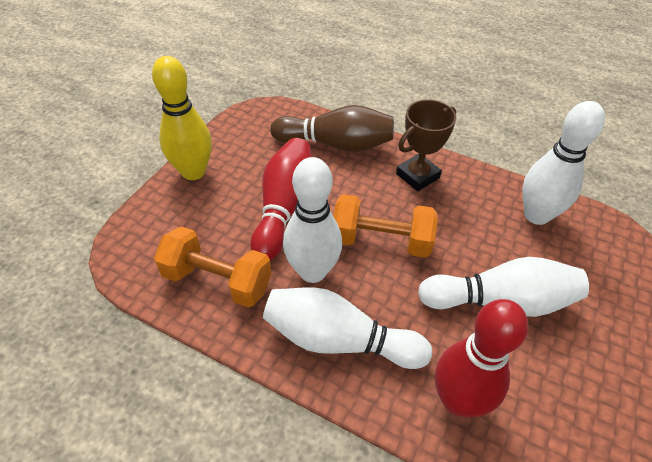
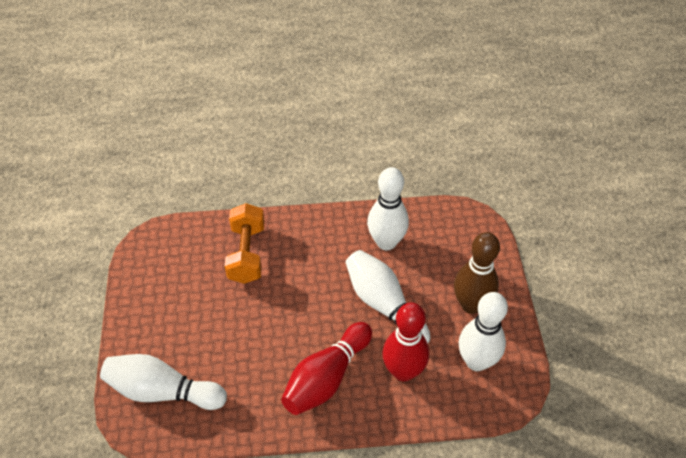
brown trophy: [396,99,456,191] = 1 -> none = 0
orange dumbbell: [154,226,271,308] [333,194,438,258] = 2 -> [224,203,264,284] = 1
yellow bowling pin: [152,56,212,180] = 1 -> none = 0

